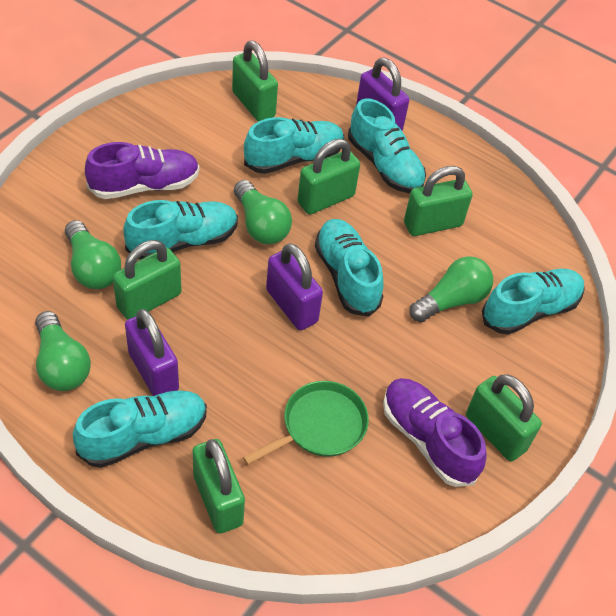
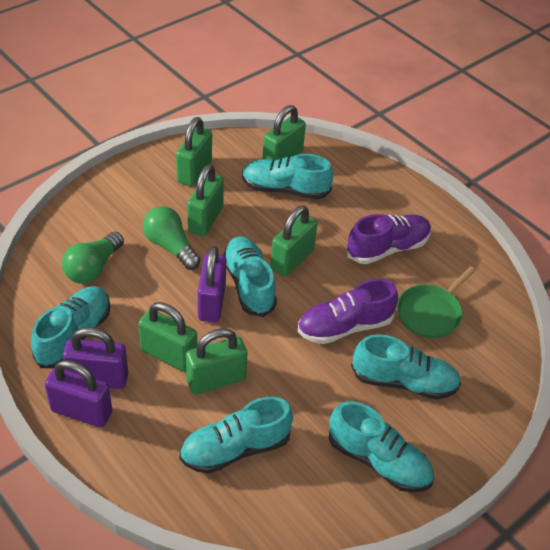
green light bulb: [35,311,91,391] [65,220,121,289] [234,180,292,244] [410,256,493,322] = 4 -> [62,231,124,284] [143,206,201,270] = 2

